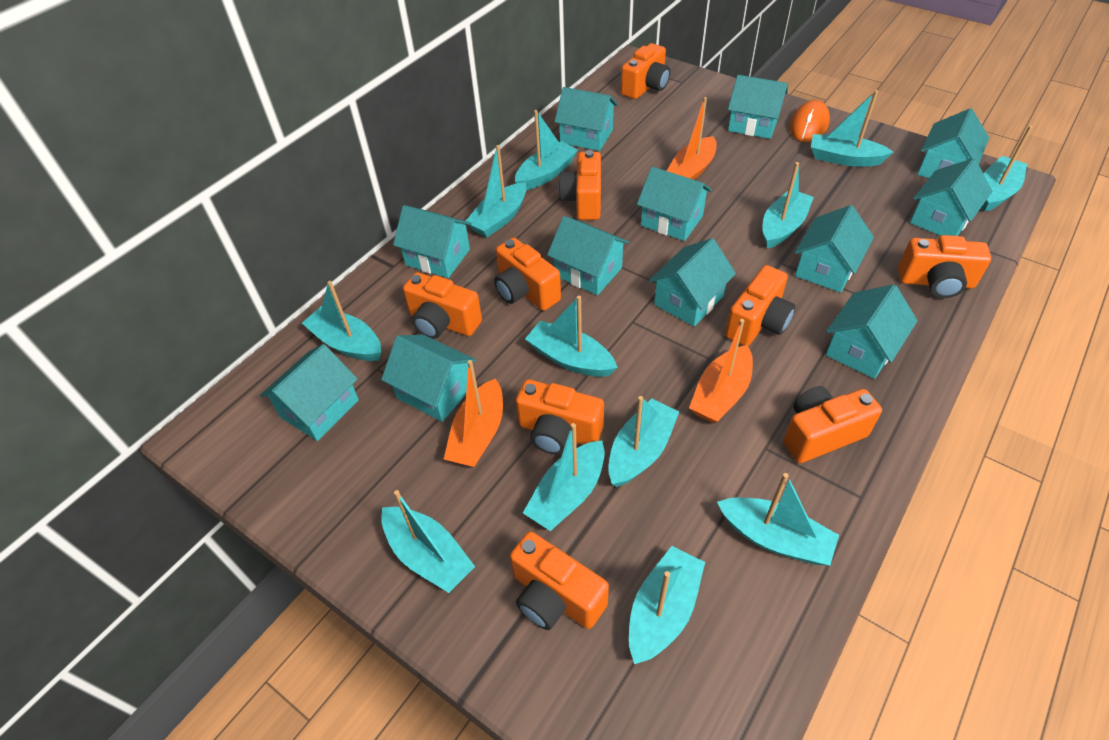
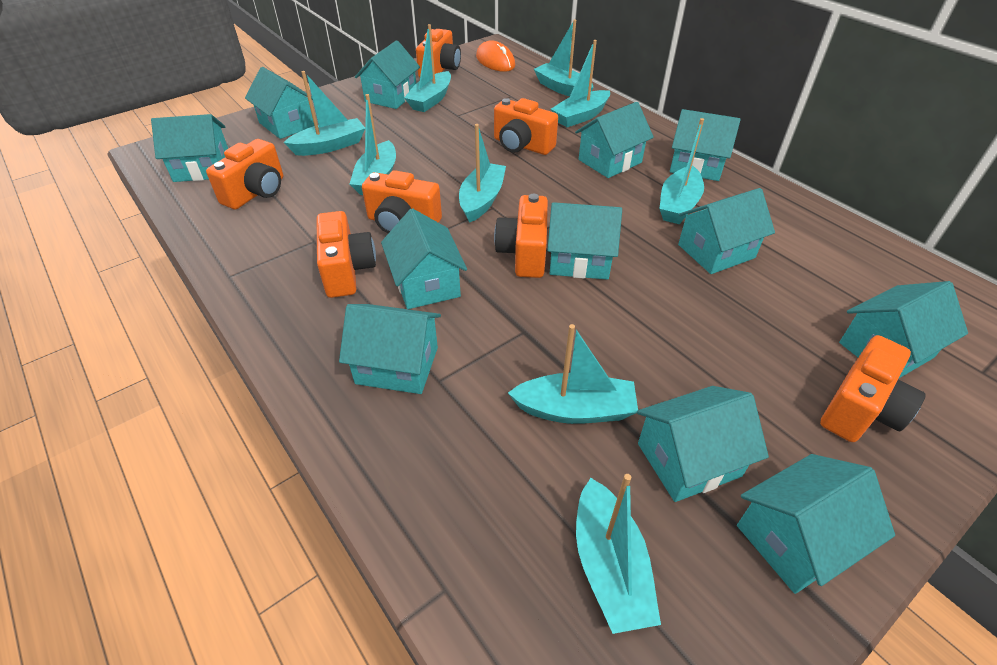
orange boat: [444,360,503,468] [667,97,717,180] [689,319,753,424] = 3 -> none = 0
orange camera: [403,272,482,339] [494,237,561,311] [510,531,609,630] [516,379,604,455] [558,150,601,220] [621,43,670,99] [725,265,795,346] [783,386,882,463] [898,235,991,298] = 9 -> [206,139,283,210] [317,211,376,298] [362,170,442,233] [416,29,461,77] [494,98,558,155] [494,194,548,278] [820,335,926,442] = 7
turquoise boat: [302,281,381,361] [381,490,475,593] [466,145,527,237] [515,110,578,190] [523,423,605,531] [525,296,618,377] [608,396,679,487] [629,546,705,664] [717,473,839,566] [763,162,814,249] [811,90,893,167] [982,125,1033,212] = 12 -> [283,71,365,156] [350,94,396,195] [404,24,451,112] [459,124,506,223] [508,324,638,424] [534,20,594,96] [551,40,610,127] [576,474,661,634] [659,118,704,224] = 9

